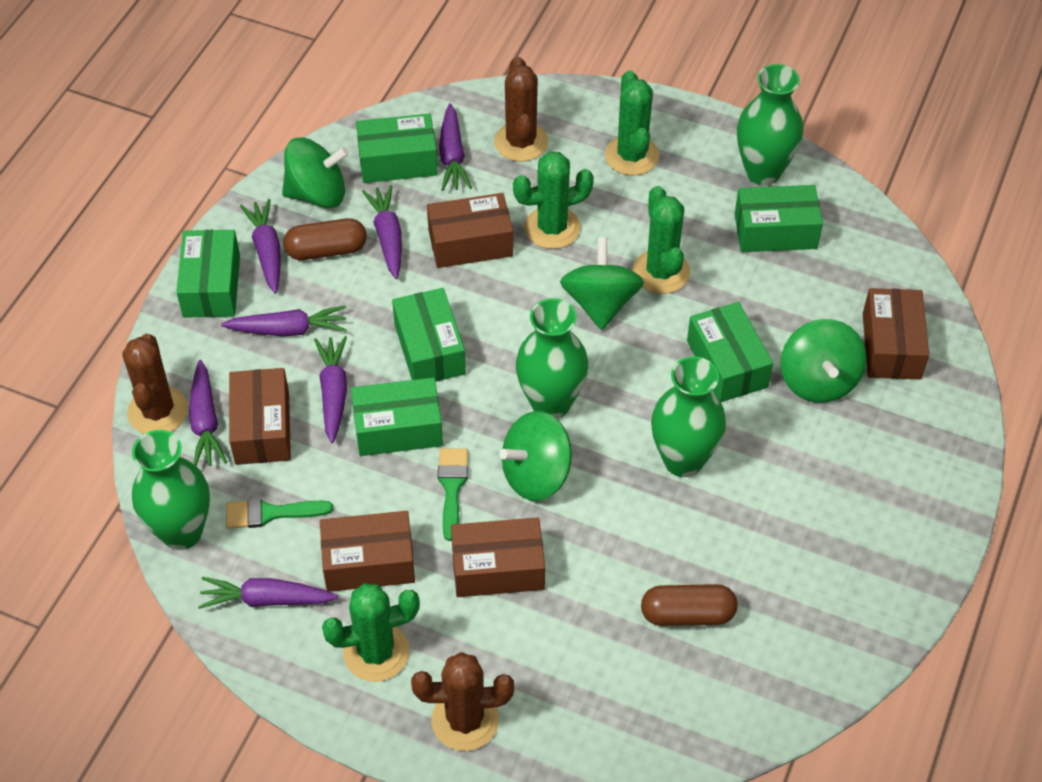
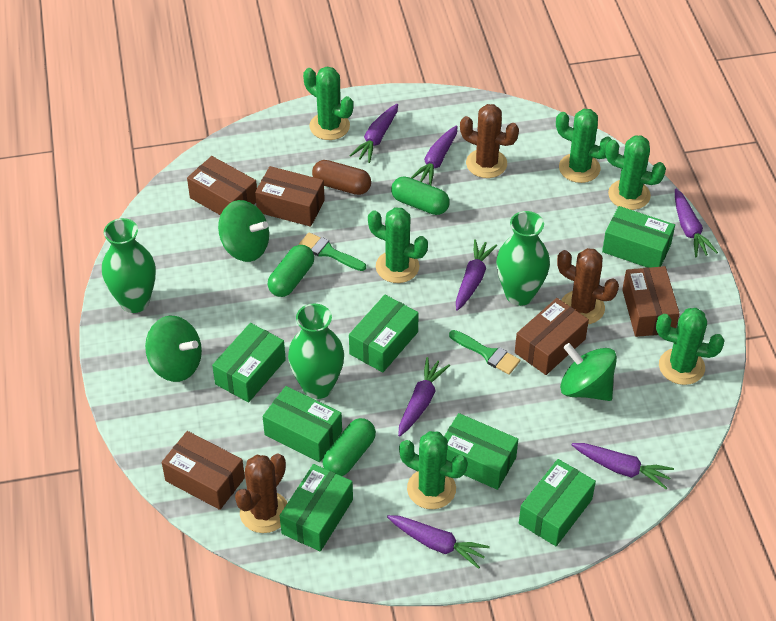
brown capsule: [283,218,367,260] [641,584,737,626] = 2 -> [312,160,371,195] = 1
green box: [176,230,240,318] [351,378,443,456] [356,113,438,183] [392,288,466,381] [687,302,773,402] [735,185,823,252] = 6 -> [212,323,286,403] [263,386,342,462] [280,464,353,552] [349,295,419,372] [444,413,518,490] [519,459,596,546] [602,206,675,268] = 7
green cactus: [322,583,420,682] [513,152,594,249] [605,70,659,175] [633,186,690,294] = 4 -> [303,66,353,140] [368,207,428,283] [399,431,468,509] [556,109,612,183] [605,135,666,210] [656,308,725,385] = 6
green capsule: none = 0 -> [268,245,314,297] [322,418,376,476] [391,177,450,215] = 3
green spinning top: [282,138,349,208] [500,411,572,501] [560,237,644,330] [780,319,867,403] = 4 -> [145,316,202,382] [218,200,269,262] [560,343,617,401] = 3
green vase: [132,430,210,550] [516,298,588,419] [651,356,726,477] [737,64,803,185] = 4 -> [102,218,156,313] [288,304,344,399] [496,211,550,306] = 3

